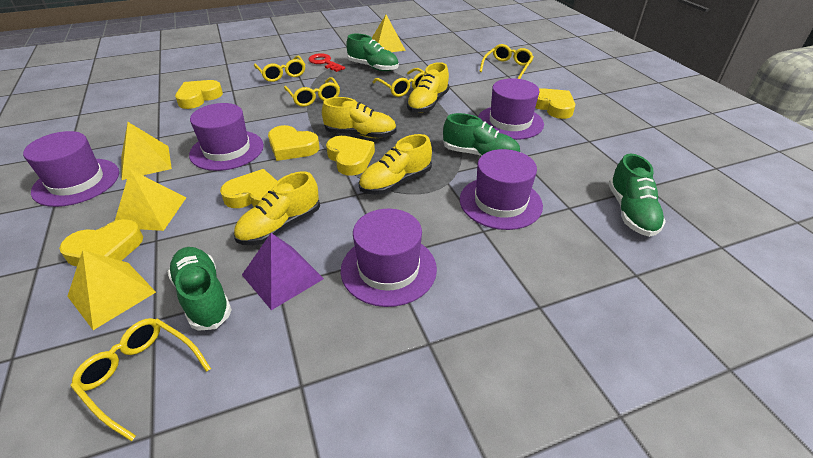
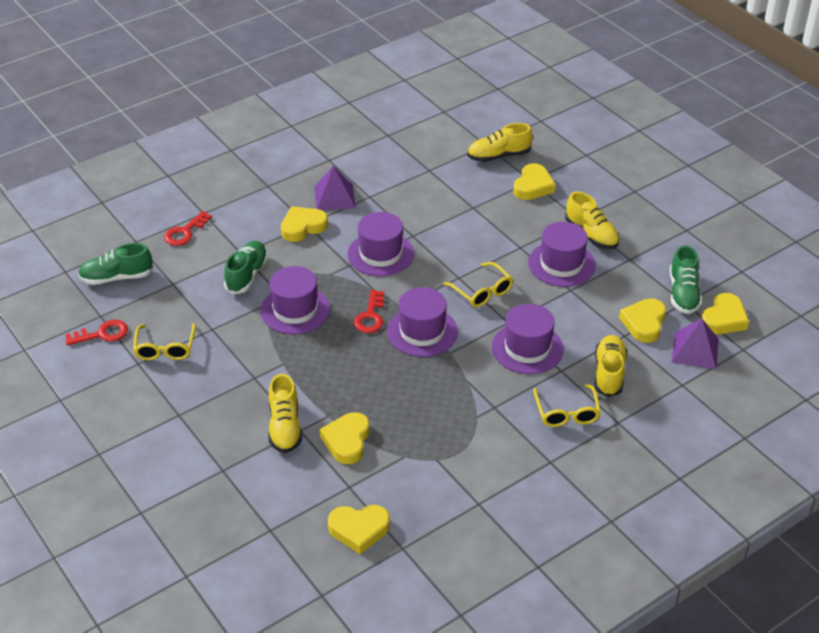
green shoe: [167,247,232,331] [346,34,399,71] [443,113,520,156] [609,154,666,237] = 4 -> [78,243,153,285] [224,241,268,294] [670,245,702,314] = 3
purple pyramid: [242,233,324,310] = 1 -> [314,166,356,211] [672,319,719,369] = 2
red key: [308,53,345,72] = 1 -> [65,320,128,346] [164,211,212,246] [354,290,384,333] = 3
yellow glasses: [70,318,211,441] [254,55,305,82] [284,77,340,107] [372,68,425,97] [479,44,534,79] = 5 -> [133,323,196,360] [443,262,513,307] [533,384,601,427] = 3
yellow pyramid: [67,250,156,330] [115,169,187,231] [121,122,172,180] [372,15,406,52] = 4 -> none = 0

